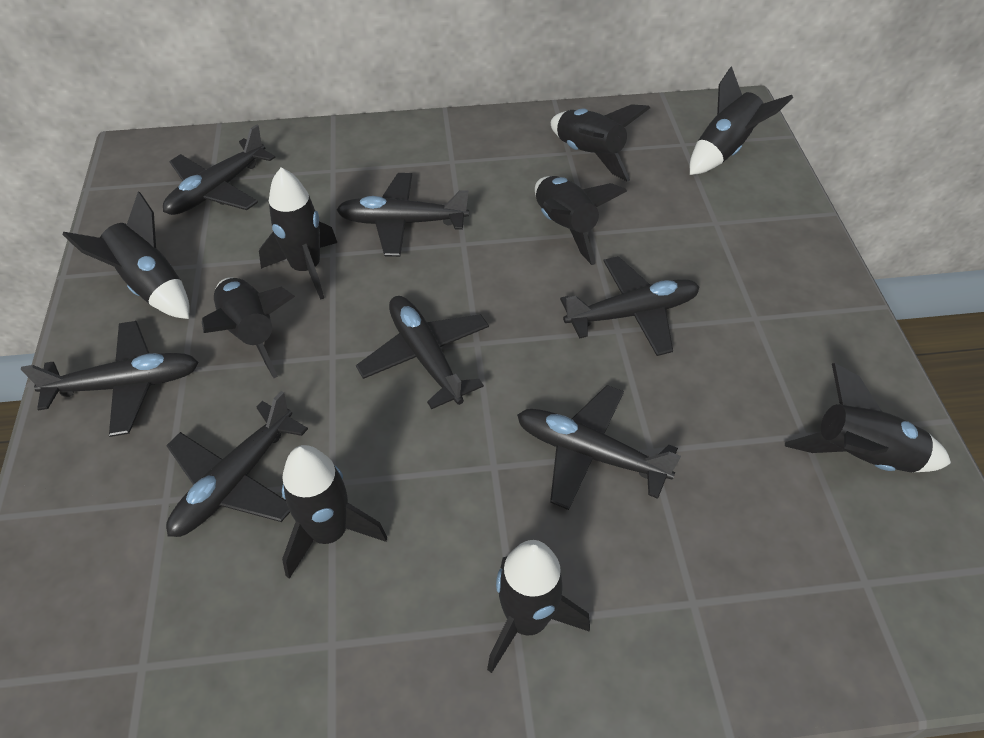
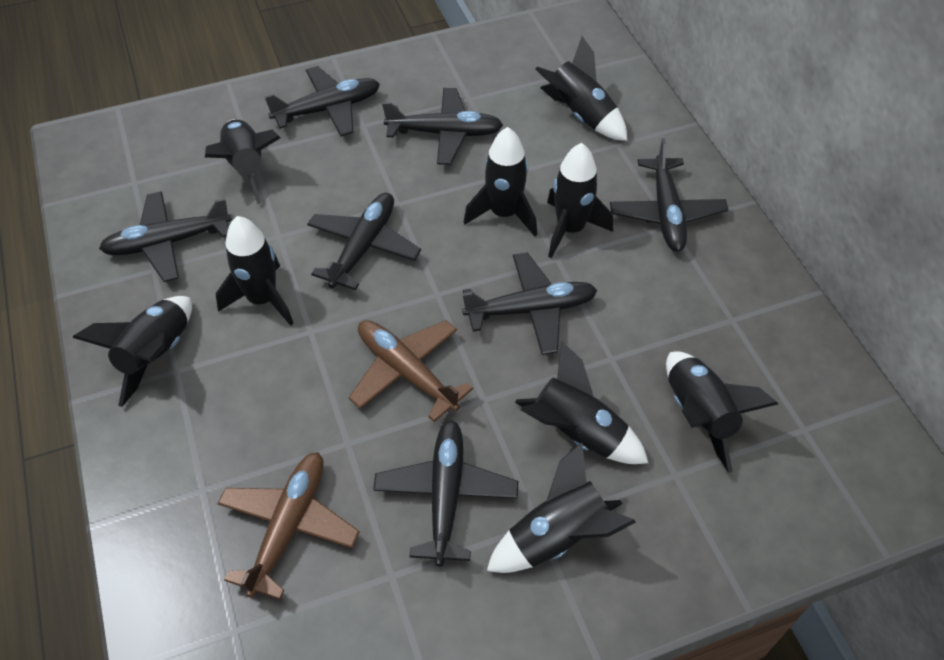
brown plane: none = 0 -> [217,452,360,600] [349,320,473,422] = 2

